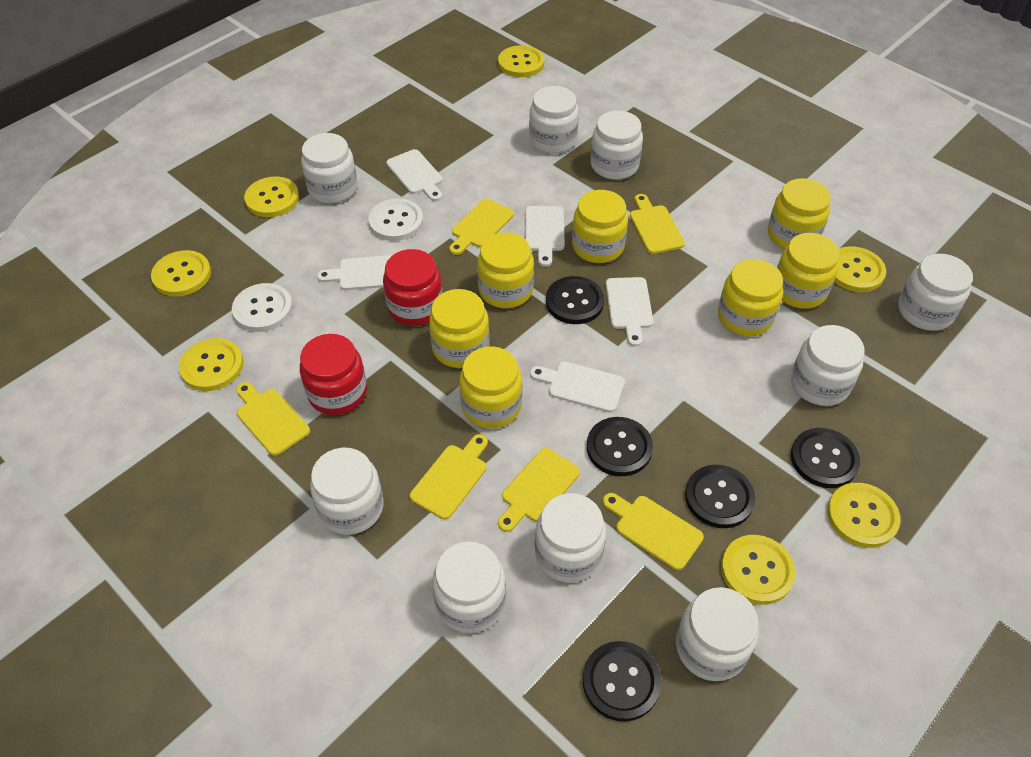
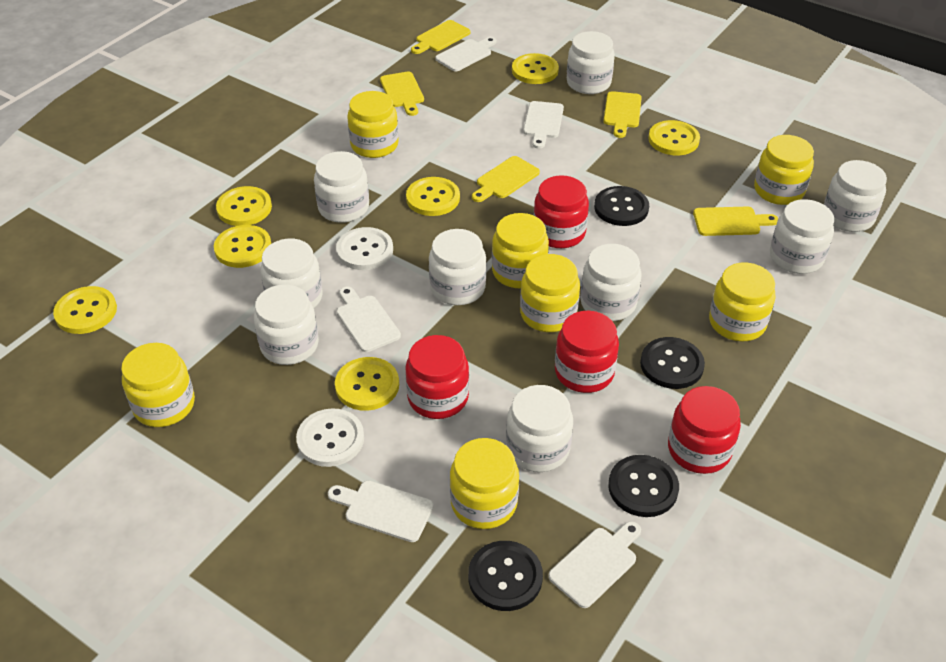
black button: [546,276,604,324] [583,641,661,722] [587,417,653,476] [685,465,755,528] [791,428,860,488] = 5 -> [468,541,543,611] [594,186,649,226] [608,455,679,517] [640,337,705,389] = 4
red jar: [300,334,367,415] [383,249,443,326] = 2 -> [405,335,469,419] [534,175,589,248] [555,311,619,393] [668,386,741,474] = 4
yellow cutting board: [236,382,310,456] [410,434,488,519] [449,199,514,255] [498,448,580,532] [603,493,704,570] [630,194,685,254] = 6 -> [380,71,424,116] [411,20,471,54] [472,156,540,202] [603,91,642,138] [693,207,778,236] = 5

